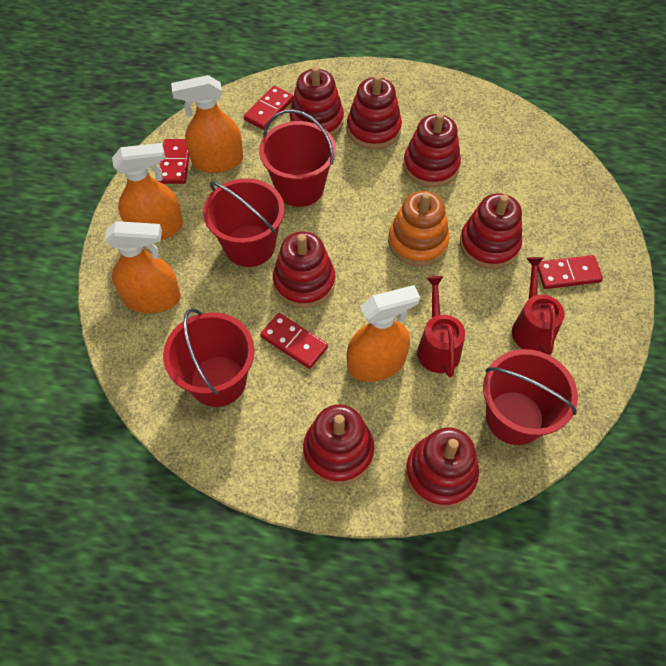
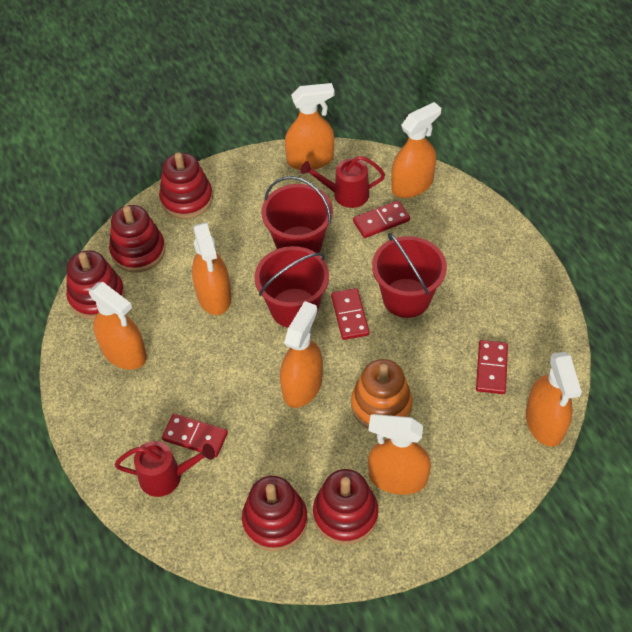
orange spray bottle: [105,221,181,313] [112,143,183,240] [171,75,243,173] [347,285,420,382] = 4 -> [89,282,147,370] [192,222,231,315] [280,301,323,408] [285,83,334,170] [368,414,431,495] [391,102,441,198] [526,352,582,447] = 7
red bucket: [163,308,255,407] [203,178,285,267] [259,109,336,207] [483,349,578,445] = 4 -> [254,246,329,328] [262,176,333,253] [372,233,447,318] = 3
red stacking toy: [273,231,335,308] [289,66,344,137] [303,404,374,485] [347,75,402,149] [403,113,461,187] [405,427,479,508] [460,193,522,269] = 7 -> [66,250,125,319] [109,205,165,273] [159,152,213,219] [242,476,308,551] [313,469,378,545] = 5

